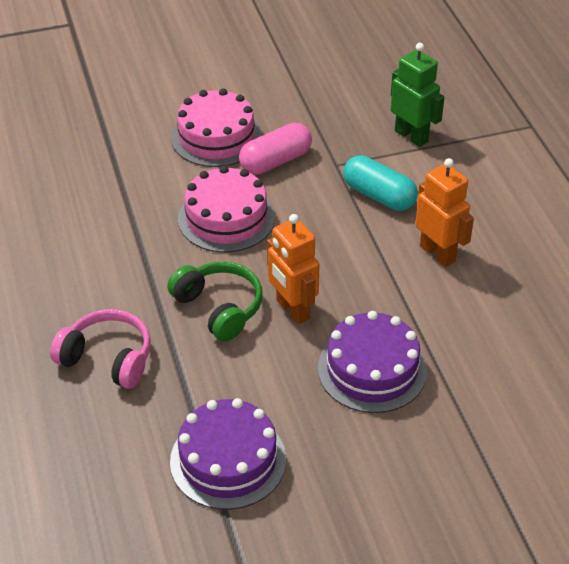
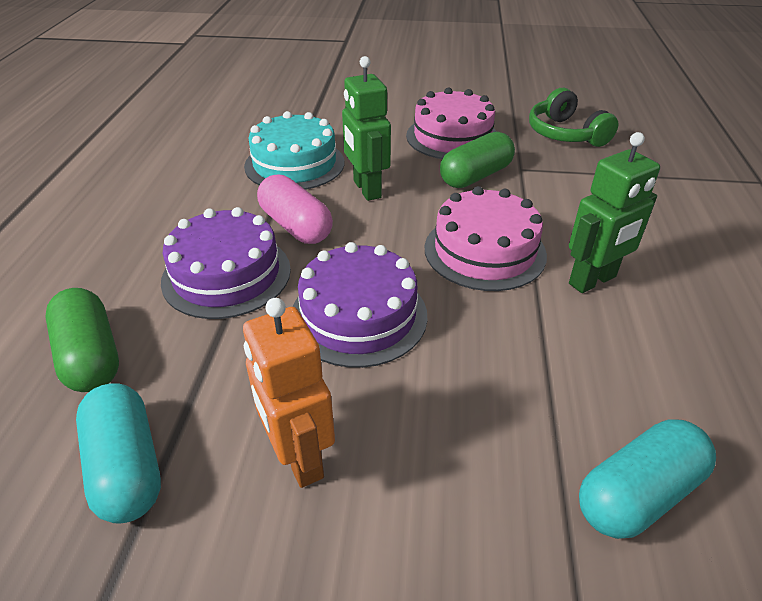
green capsule: none = 0 -> [45,288,119,392] [440,132,515,188] = 2
green robot: [391,43,445,147] = 1 -> [342,56,391,201] [569,132,660,293] = 2
orange robot: [267,214,320,324] [415,158,474,267] = 2 -> [243,298,335,488] = 1
pink headphones: [50,309,151,389] = 1 -> none = 0
turquoise cake: none = 0 -> [244,111,344,190] = 1
turquoise capsule: [343,155,418,211] = 1 -> [76,383,161,524] [579,419,716,539] = 2

